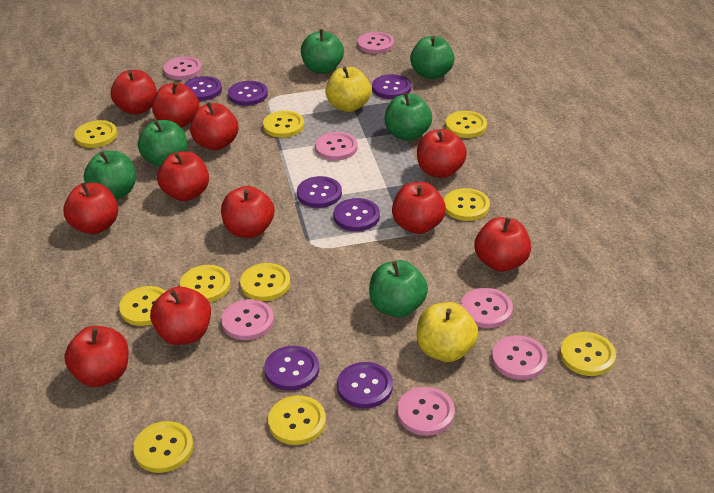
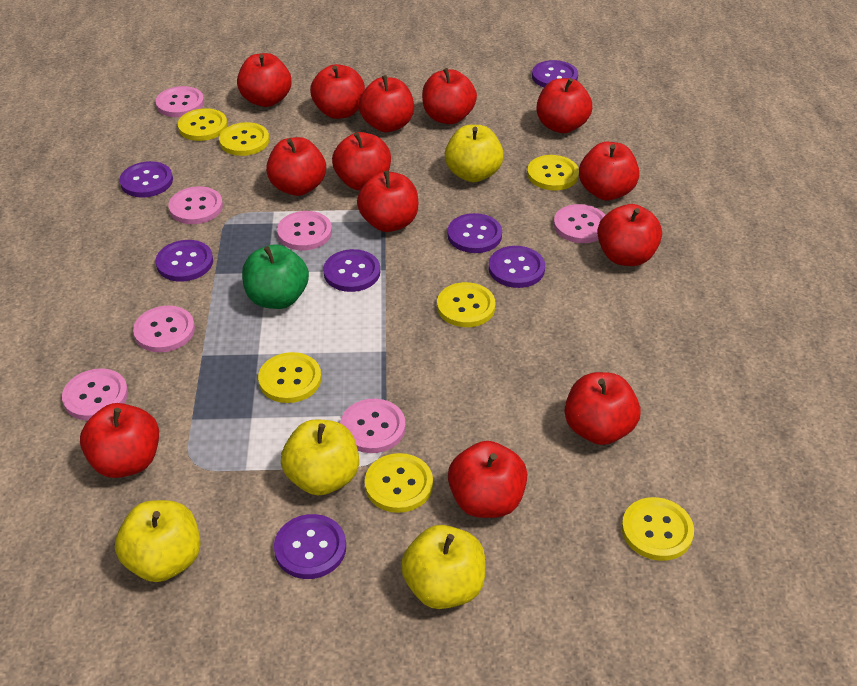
green apple: [84,151,136,199] [138,120,187,167] [301,29,344,74] [369,260,428,317] [385,93,432,141] [410,36,455,79] = 6 -> [242,244,309,309] = 1
red apple: [63,182,118,234] [64,326,128,387] [111,70,157,115] [150,286,211,345] [152,82,199,128] [157,151,209,201] [190,102,238,150] [221,186,274,238] [392,182,446,234] [417,129,467,178] [475,217,531,272] = 11 -> [80,403,159,478] [237,53,291,107] [266,137,326,196] [310,64,365,119] [332,132,391,190] [357,171,418,232] [359,75,414,132] [422,68,477,124] [448,441,527,518] [537,78,592,133] [565,372,641,445] [579,142,639,200] [597,204,662,266] = 13
yellow apple: [325,67,371,112] [417,302,478,362] = 2 -> [115,500,201,582] [281,420,359,495] [401,525,486,609] [445,125,504,182] = 4
yellow button: [74,120,117,148] [119,286,166,326] [133,421,193,473] [180,265,231,302] [240,263,290,301] [263,111,304,138] [268,395,326,445] [444,188,490,221] [445,111,487,138] [560,332,616,376] = 10 -> [178,108,228,141] [219,122,269,156] [258,352,321,403] [365,453,433,513] [437,282,496,327] [527,155,579,190] [622,497,694,561] = 7

